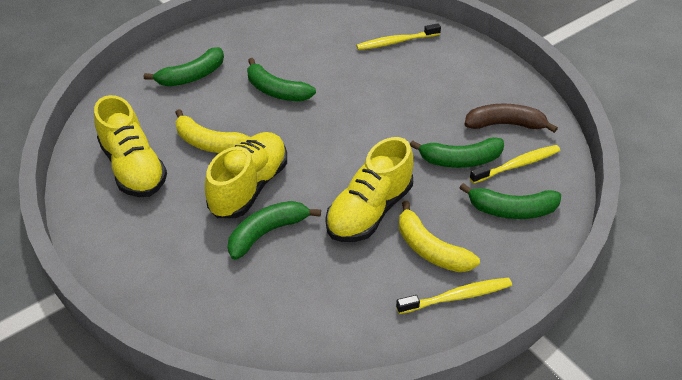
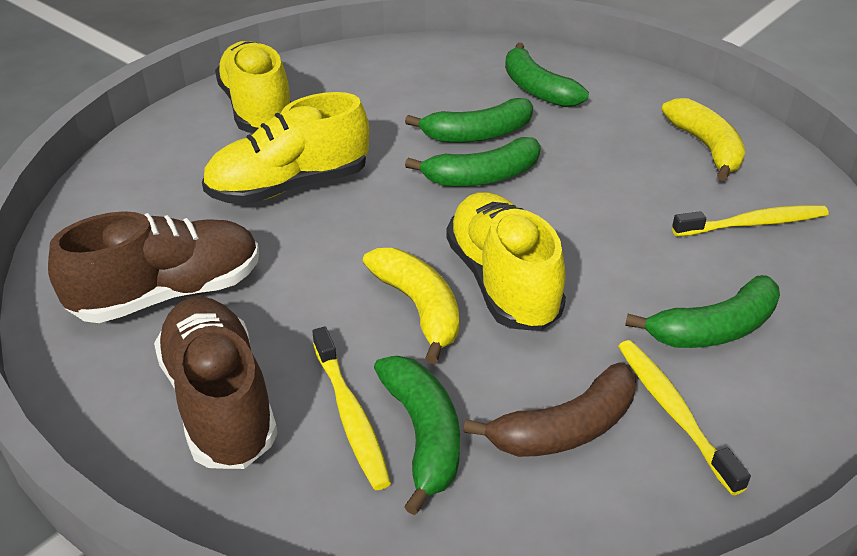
brown shoe: none = 0 -> [48,211,259,323] [154,297,278,469] = 2

